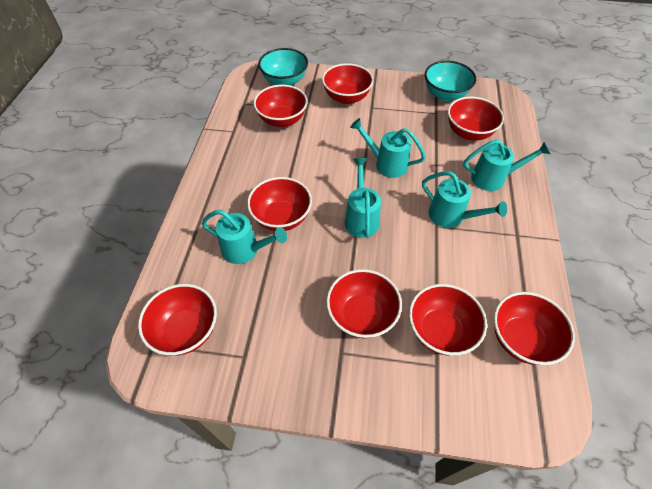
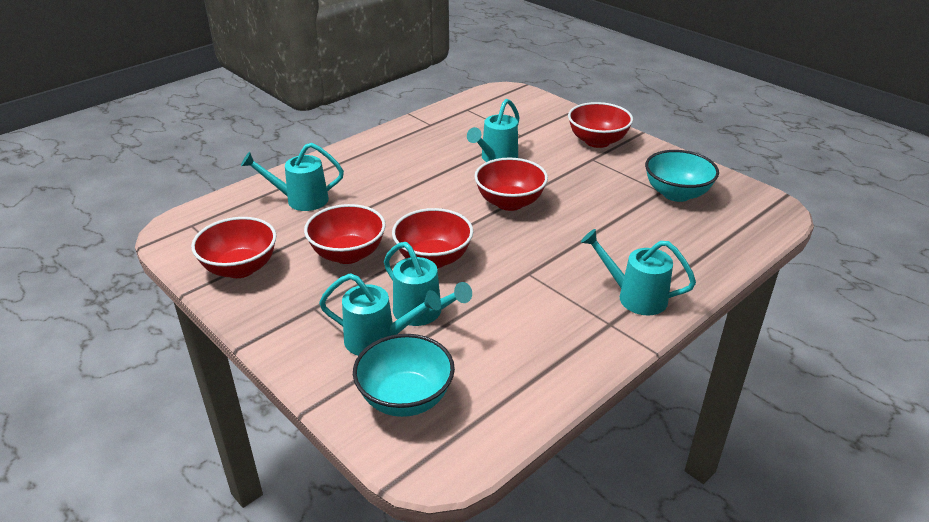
red bowl: [138,284,217,355] [247,177,312,231] [253,85,308,127] [322,63,374,104] [326,269,402,339] [409,284,487,356] [448,97,504,140] [494,292,575,365] = 8 -> [191,217,277,278] [304,204,386,264] [392,208,473,268] [474,158,548,211] [568,102,633,148] = 5

